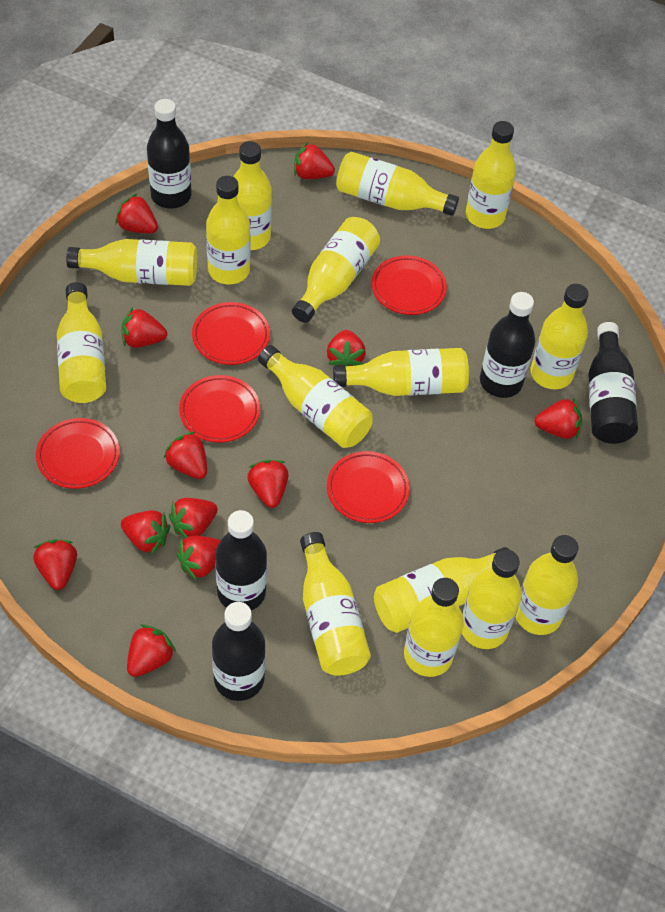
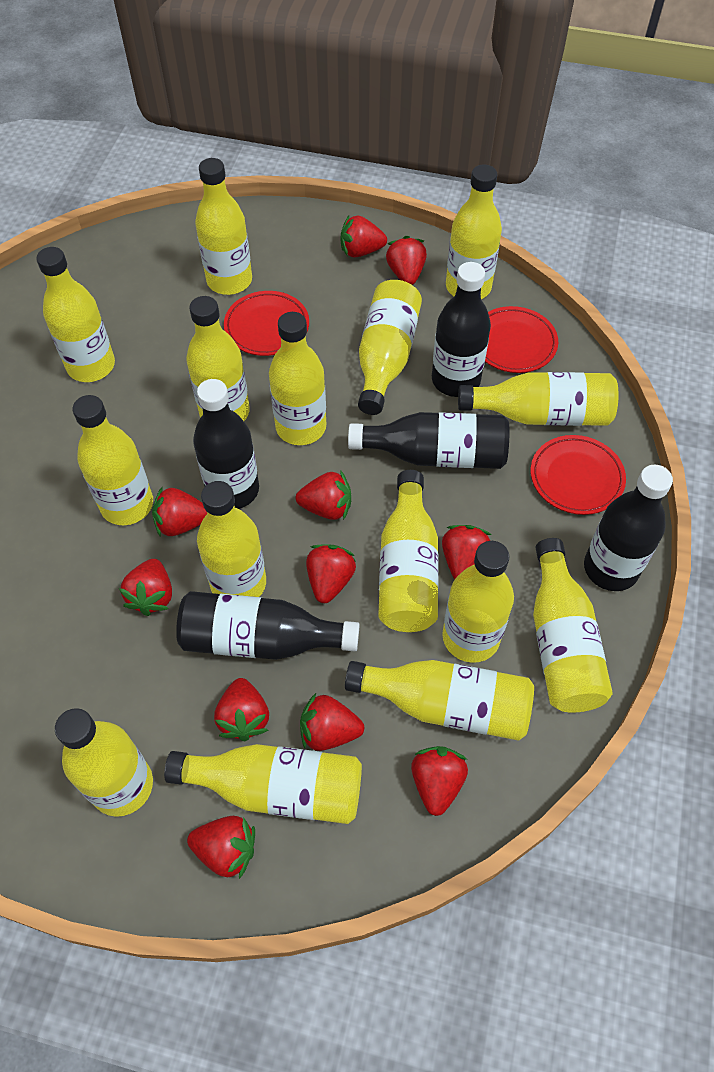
red plate: [36,418,120,489] [179,375,260,443] [192,302,270,365] [327,451,410,523] [372,255,447,315] = 5 -> [224,291,309,356] [485,306,558,373] [531,435,626,515] = 3
red strawberry: [33,539,77,590] [115,193,158,233] [121,307,167,348] [121,510,170,555] [127,625,176,677] [163,432,207,479] [169,498,218,539] [176,535,221,581] [247,460,289,508] [294,142,335,179] [327,330,366,366] [534,398,582,439] = 12 -> [119,559,172,616] [152,486,207,537] [187,816,255,879] [214,678,269,741] [296,470,351,520] [300,693,364,751] [306,544,356,603] [341,215,387,257] [386,236,427,285] [411,746,468,816] [442,525,491,579] = 11

